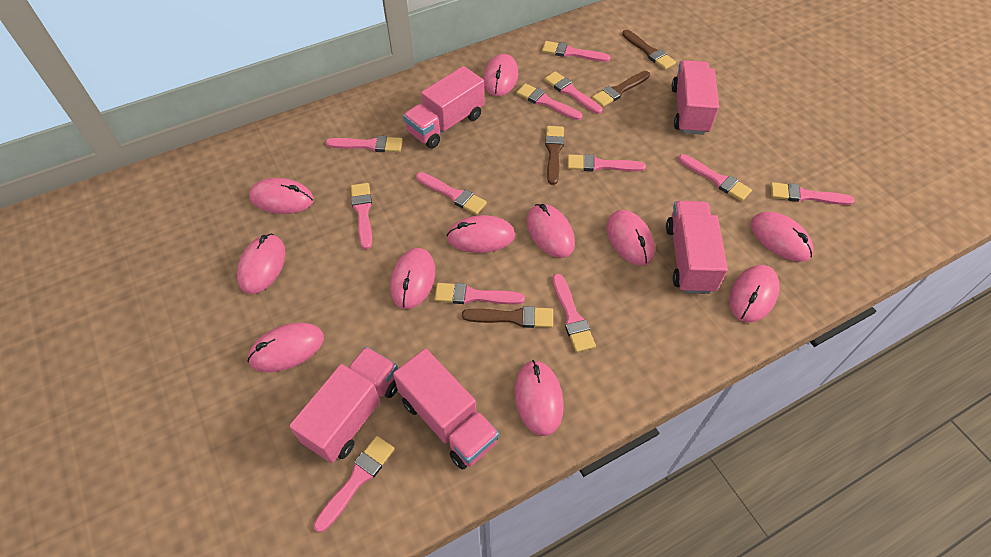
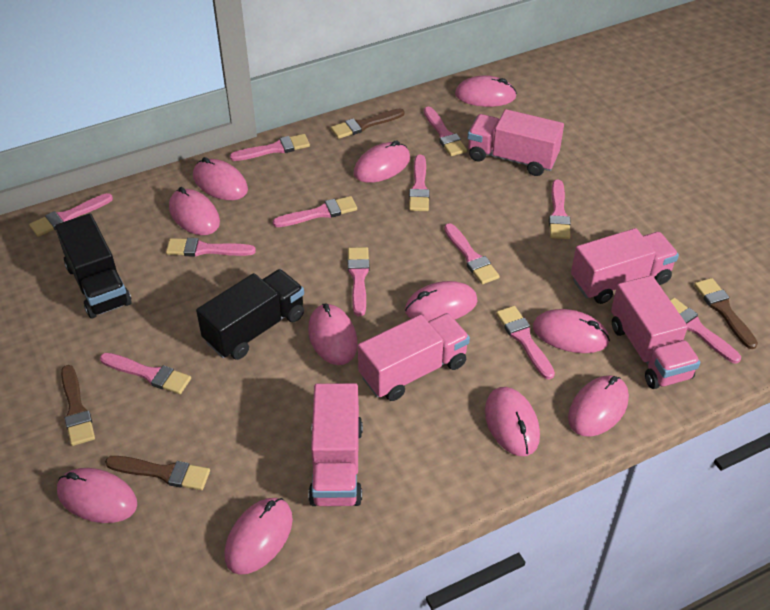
black truck: none = 0 -> [55,214,132,318] [196,269,304,360] = 2

